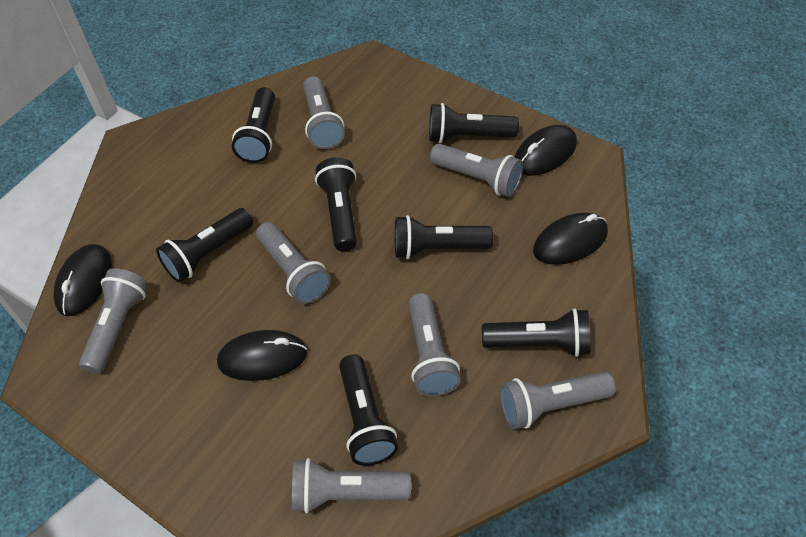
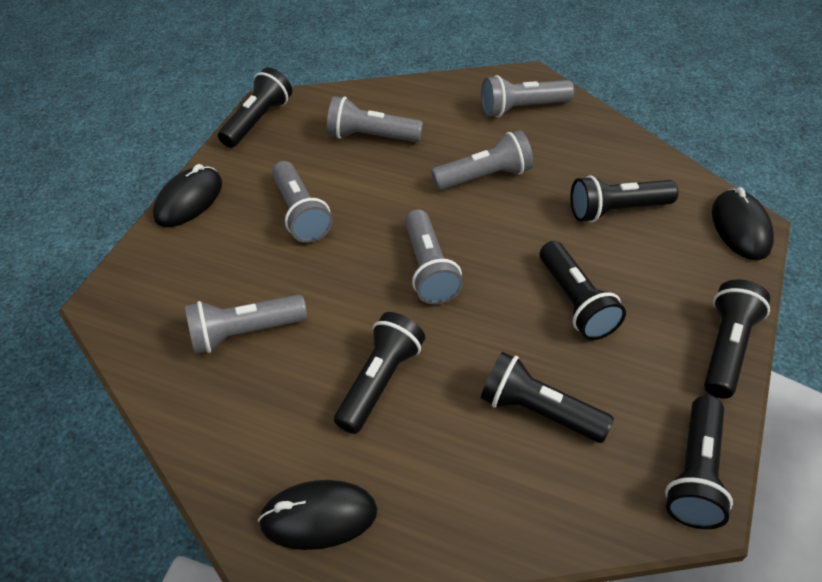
black mouse: [53,244,112,316] [217,330,307,381] [514,125,577,176] [533,213,608,265] = 4 -> [153,164,222,227] [258,480,377,550] [712,187,774,260] = 3
grey flashlight: [79,268,148,374] [256,222,331,304] [292,458,411,513] [303,76,345,149] [408,293,461,396] [430,144,523,197] [500,371,616,429] = 7 -> [185,294,307,354] [272,161,333,243] [327,96,423,142] [405,209,463,304] [431,130,533,190] [481,75,574,117] = 6

